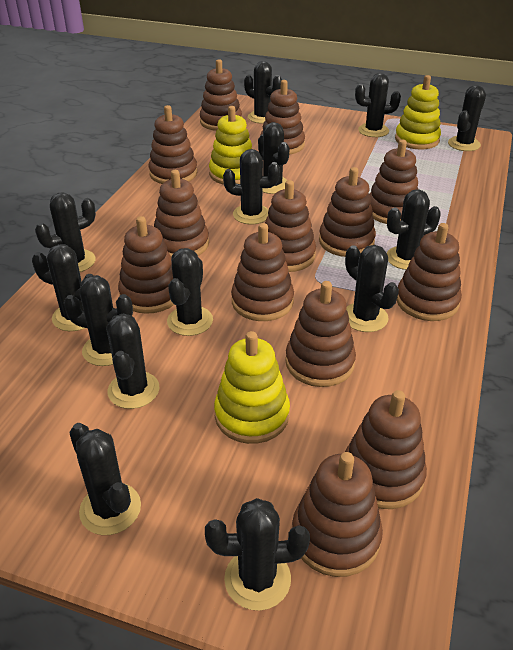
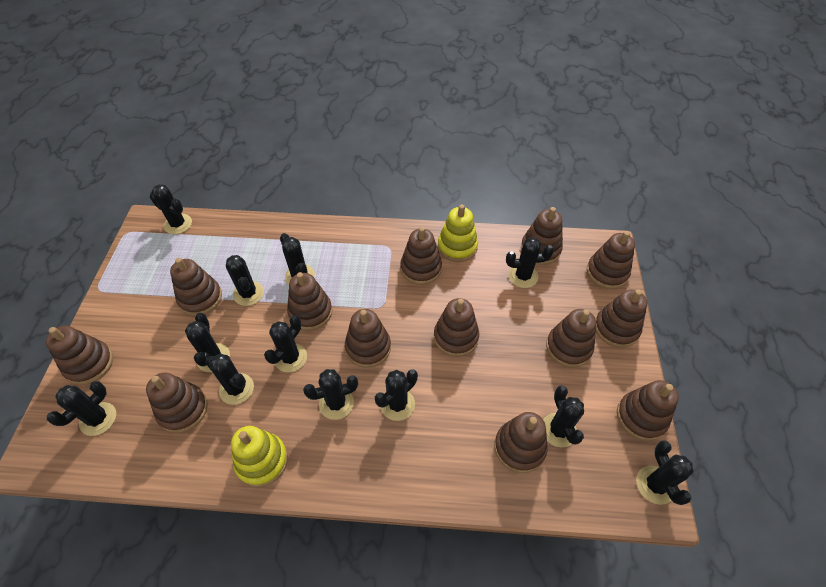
black cactus: [32,244,93,331] [35,192,96,272] [64,275,133,366] [69,423,141,535] [106,314,159,409] [167,248,213,336] [205,498,310,611] [223,149,280,224] [244,61,282,124] [258,122,289,194] [345,245,399,332] [355,73,401,137] [387,190,441,270] [448,85,486,151] = 14 -> [47,381,116,436] [150,184,192,234] [185,313,230,372] [205,354,254,405] [226,255,264,306] [264,315,307,372] [280,233,315,284] [303,369,358,420] [375,369,418,421] [506,237,554,288] [543,385,584,447] [636,440,694,505] = 12
yellow stacking toy: [209,106,252,185] [214,331,290,444] [395,75,441,150] = 3 -> [231,426,288,487] [438,204,478,262] = 2

